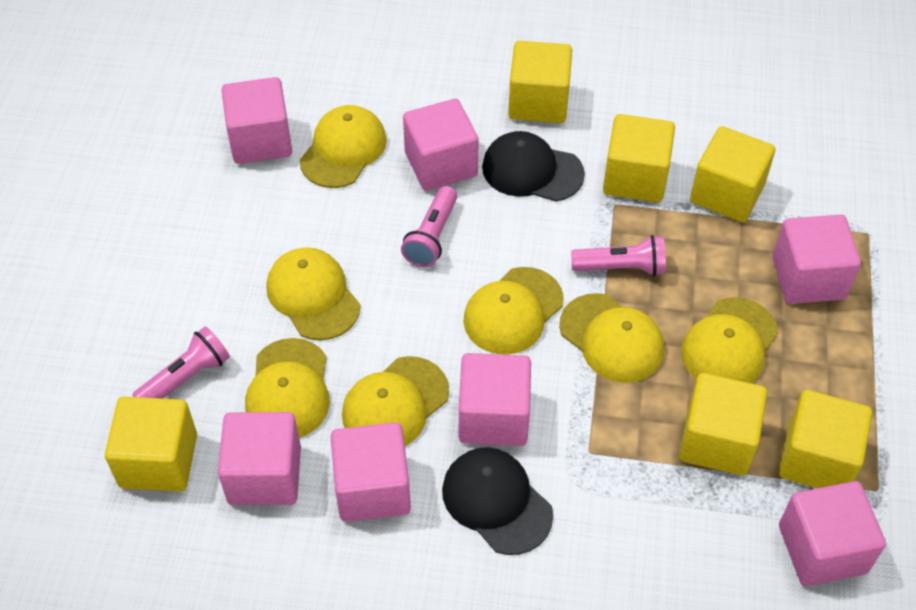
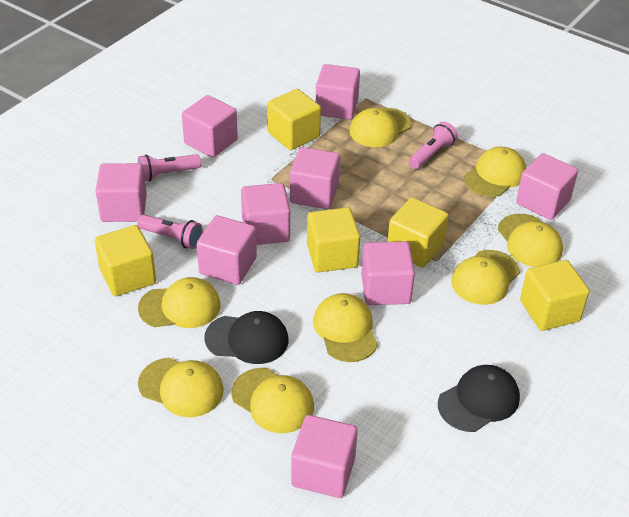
pink cube: [218,412,301,505] [222,77,292,164] [330,422,411,522] [403,99,479,191] [459,353,531,446] [772,215,861,304] [779,481,886,586] = 7 -> [96,163,147,222] [182,95,238,158] [197,215,257,285] [241,183,290,245] [290,147,340,209] [291,415,358,498] [315,64,360,120] [361,241,415,305] [516,153,578,220] = 9
yellow cap: [245,338,330,438] [266,247,360,340] [299,105,387,188] [342,356,449,446] [463,267,564,355] [559,293,664,383] [681,297,778,383] = 7 -> [138,277,221,328] [138,358,224,417] [231,368,314,433] [313,293,378,362] [349,108,412,147] [451,250,520,305] [464,147,526,197] [498,214,563,267] = 8
yellow cube: [105,397,197,492] [508,41,572,123] [603,114,675,202] [679,373,767,475] [690,126,775,222] [779,390,872,488] = 6 -> [95,225,156,296] [267,89,321,150] [307,207,360,272] [387,197,449,268] [520,260,589,331] = 5

